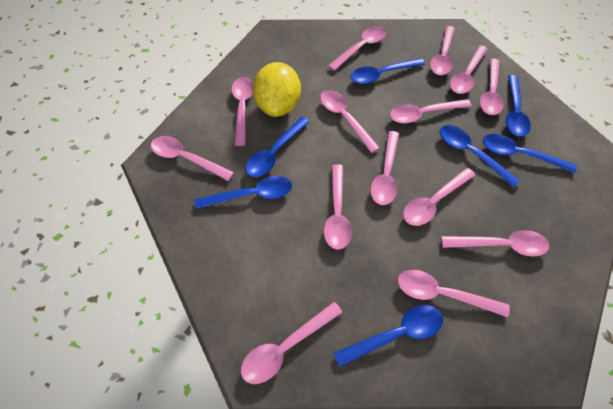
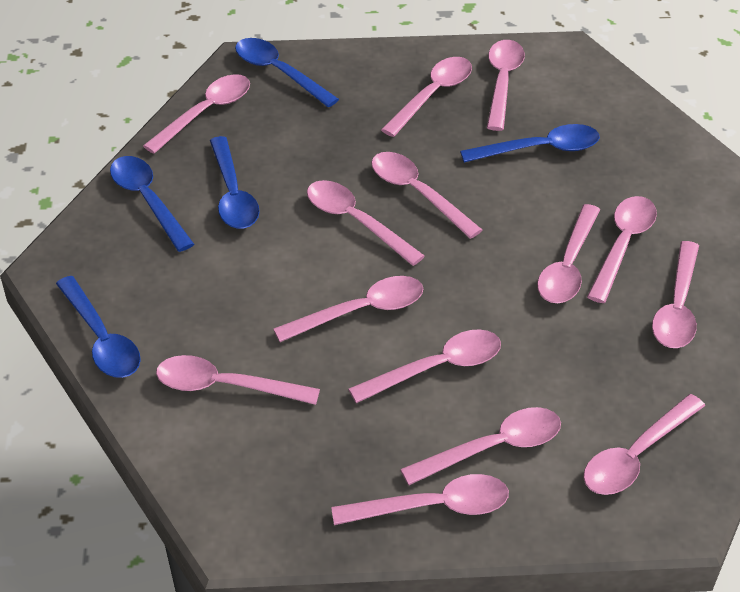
blue spoon: [195,176,292,209] [245,117,310,177] [334,305,443,367] [351,58,425,84] [440,125,520,187] [483,134,577,173] [506,75,531,137] = 7 -> [56,276,141,378] [110,156,194,252] [210,136,260,229] [235,38,339,107] [460,124,600,163] = 5
yellow lemon: [253,62,301,117] = 1 -> none = 0

